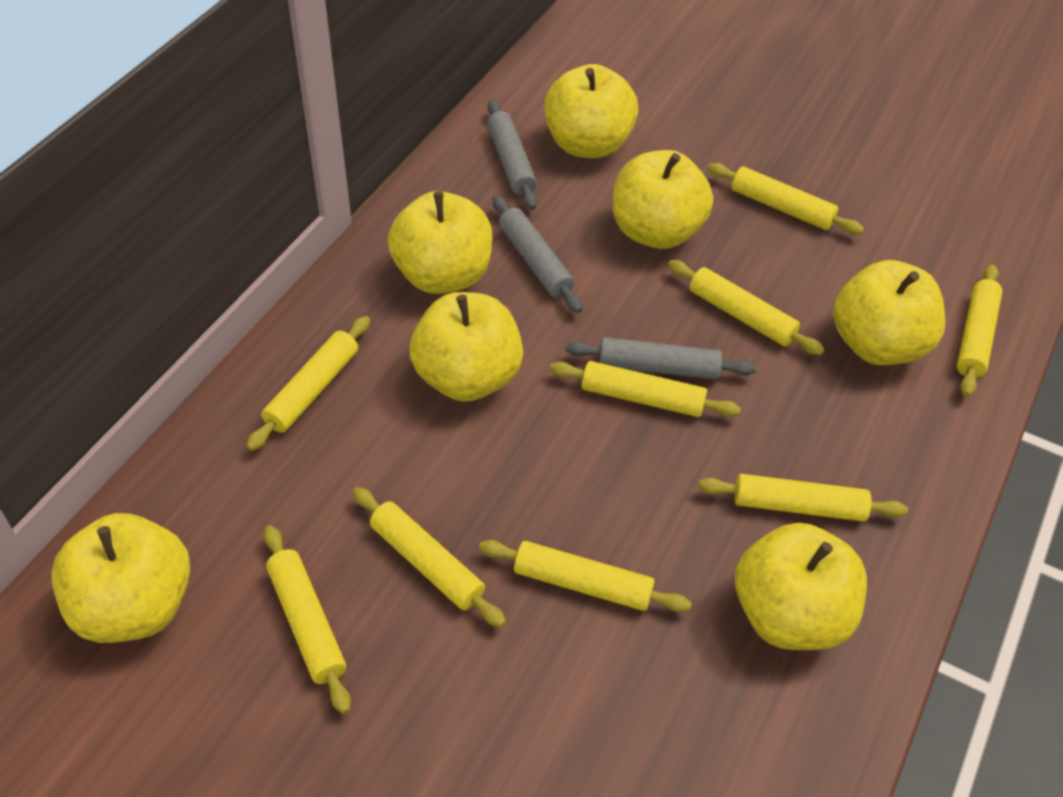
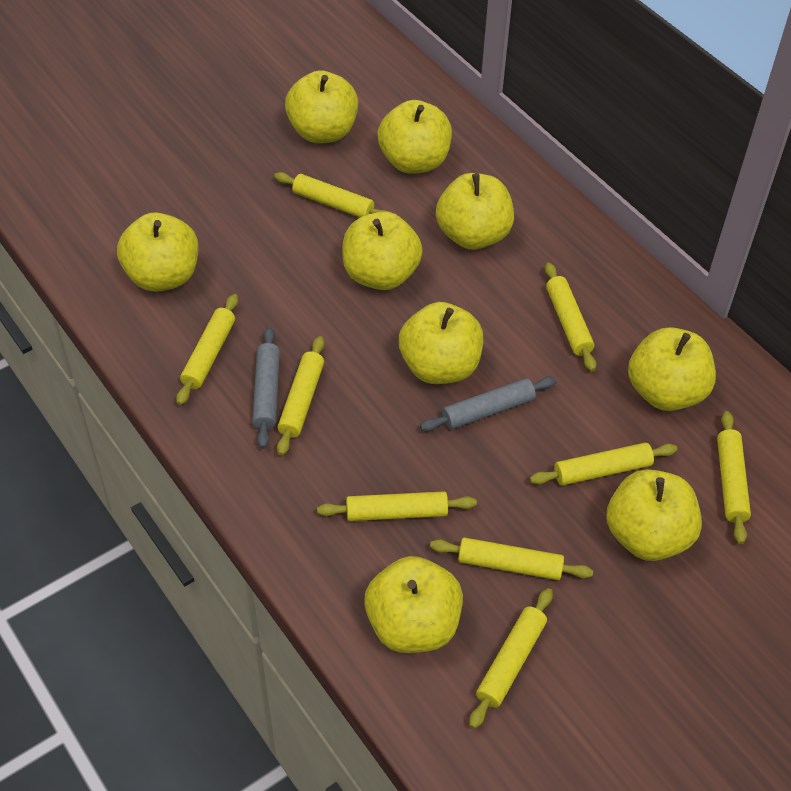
grey rolling pin: [487,100,537,210] [493,195,582,313] [565,337,756,380] = 3 -> [252,327,280,449] [420,377,557,431] = 2
yellow apple: [51,513,190,643] [388,191,492,294] [410,292,523,402] [544,64,638,158] [613,150,713,249] [735,523,867,650] [833,260,946,365] = 7 -> [117,212,198,292] [285,70,358,143] [342,211,423,290] [364,556,463,653] [378,100,452,174] [399,302,483,384] [436,173,514,250] [606,469,702,561] [628,327,716,411] = 9

